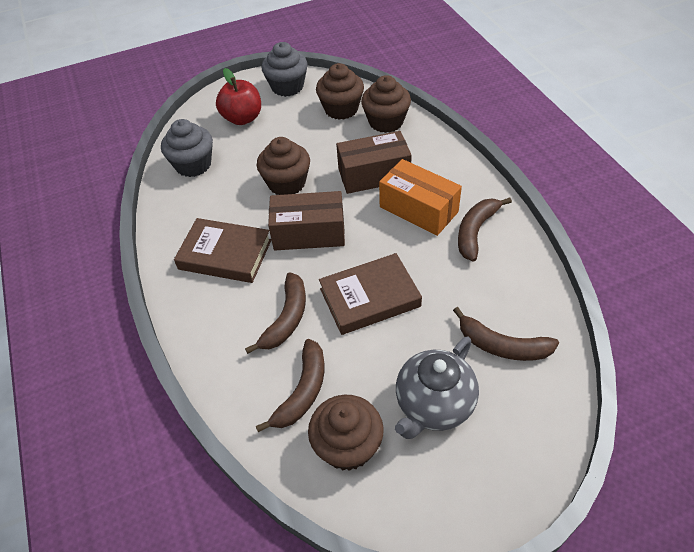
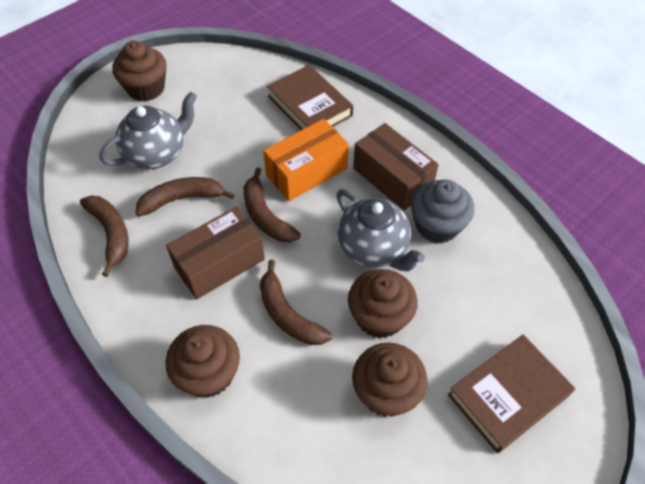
grey cupcake: [161,119,213,177] [262,42,308,97] = 2 -> [411,179,474,243] = 1
grey teapot: [395,337,479,439] = 1 -> [100,92,197,169] [336,189,425,271] = 2
red apple: [216,68,261,125] = 1 -> none = 0

